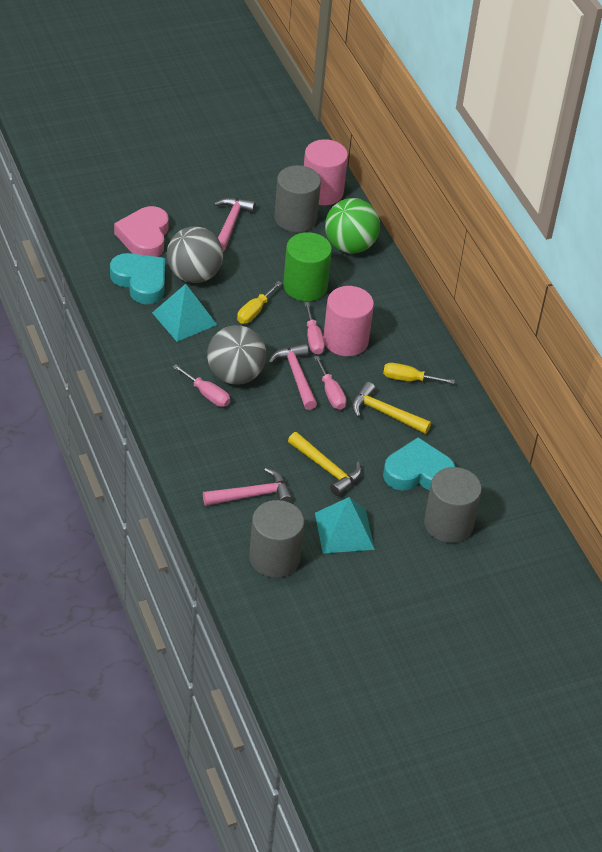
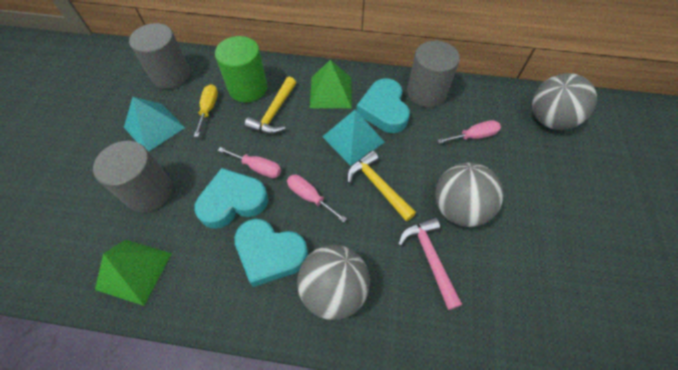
green ball: [325,198,380,253] = 1 -> none = 0
green pyramid: none = 0 -> [95,240,172,306] [310,60,352,108] = 2
grey ball: [167,226,223,283] [207,325,266,385] = 2 -> [297,245,370,320] [435,163,503,227] [532,73,597,130] = 3
pink cylinder: [304,139,348,205] [323,286,374,356] = 2 -> none = 0
pink hammer: [203,468,293,506] [214,197,256,252] [268,344,317,410] = 3 -> [398,217,462,310] = 1
pink heart: [114,206,169,257] = 1 -> none = 0
turquoise heart: [110,253,165,304] [383,437,455,491] = 2 -> [194,168,268,229] [234,219,308,287] [356,79,410,133] = 3
yellow screwdriver: [237,281,282,324] [383,363,455,384] = 2 -> [194,84,218,137] = 1

